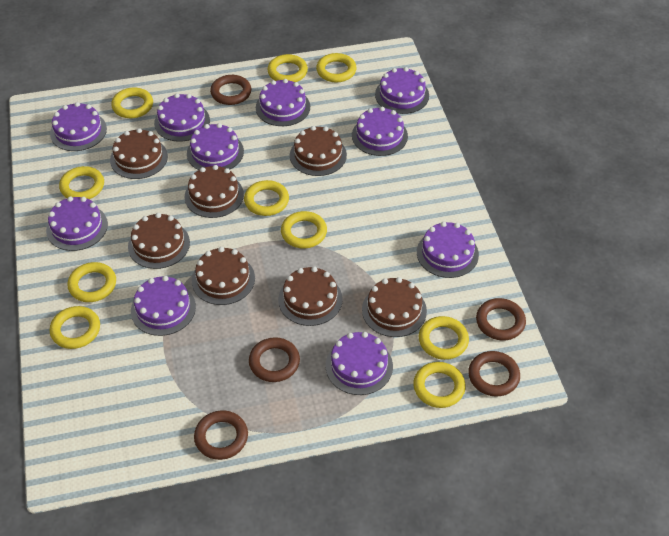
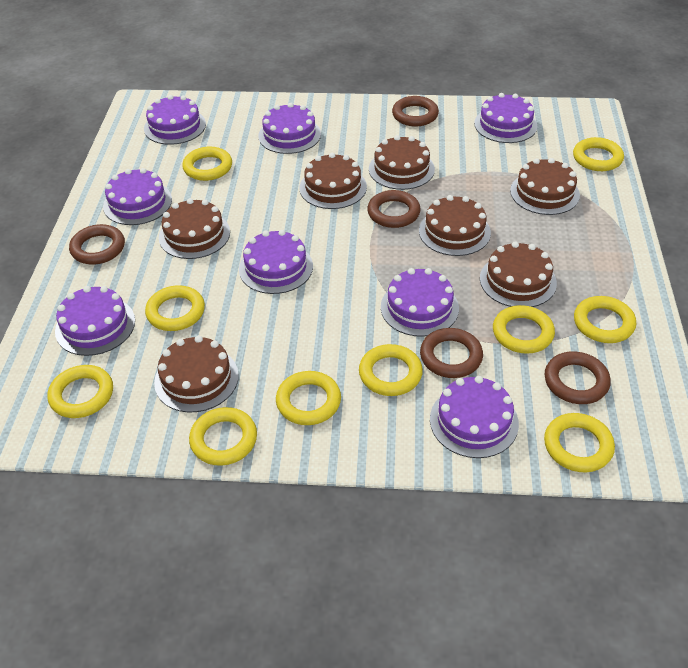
purple cake: [46,196,108,251] [50,102,107,151] [131,276,196,336] [154,93,210,142] [187,123,244,170] [256,79,310,126] [326,332,393,395] [352,107,408,156] [375,67,429,114] [417,222,479,278] = 10 -> [55,286,135,356] [103,168,172,225] [144,95,206,145] [239,230,313,294] [258,103,321,154] [381,268,459,337] [430,376,519,458] [474,93,537,143] = 8

